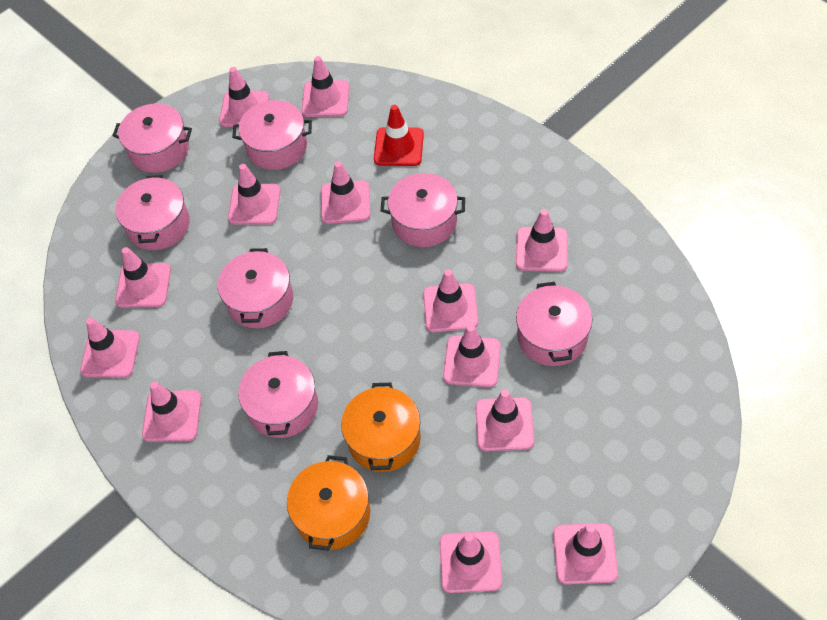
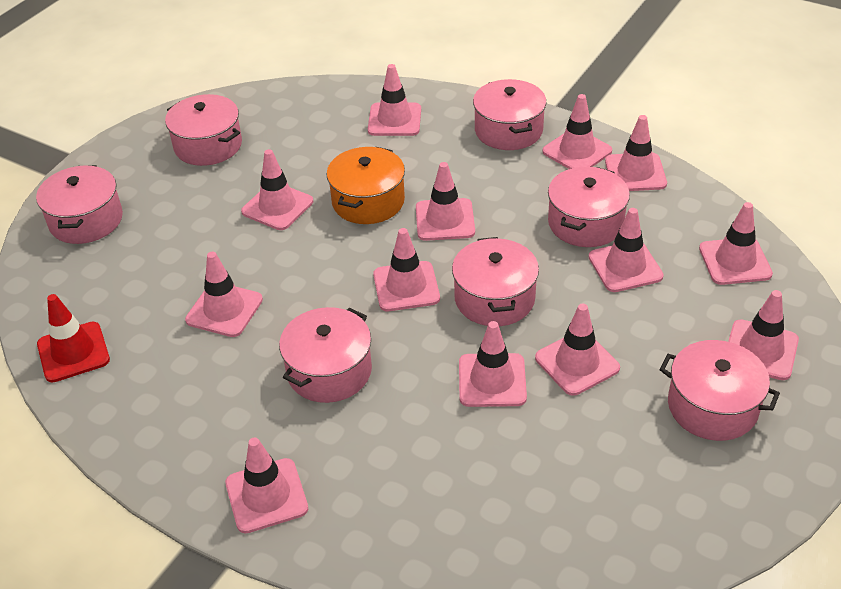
orange pot: [287,455,370,551] [341,383,421,472] = 2 -> [326,147,405,224] = 1

